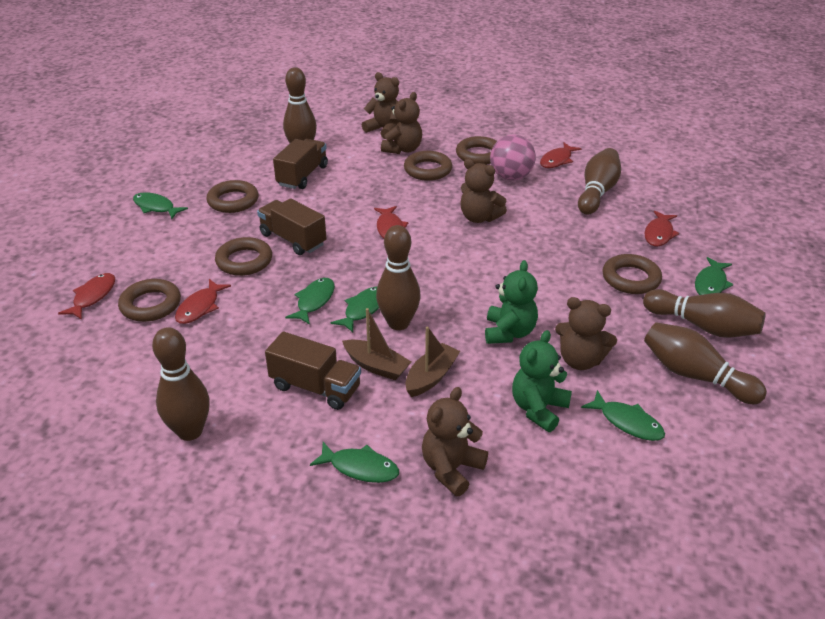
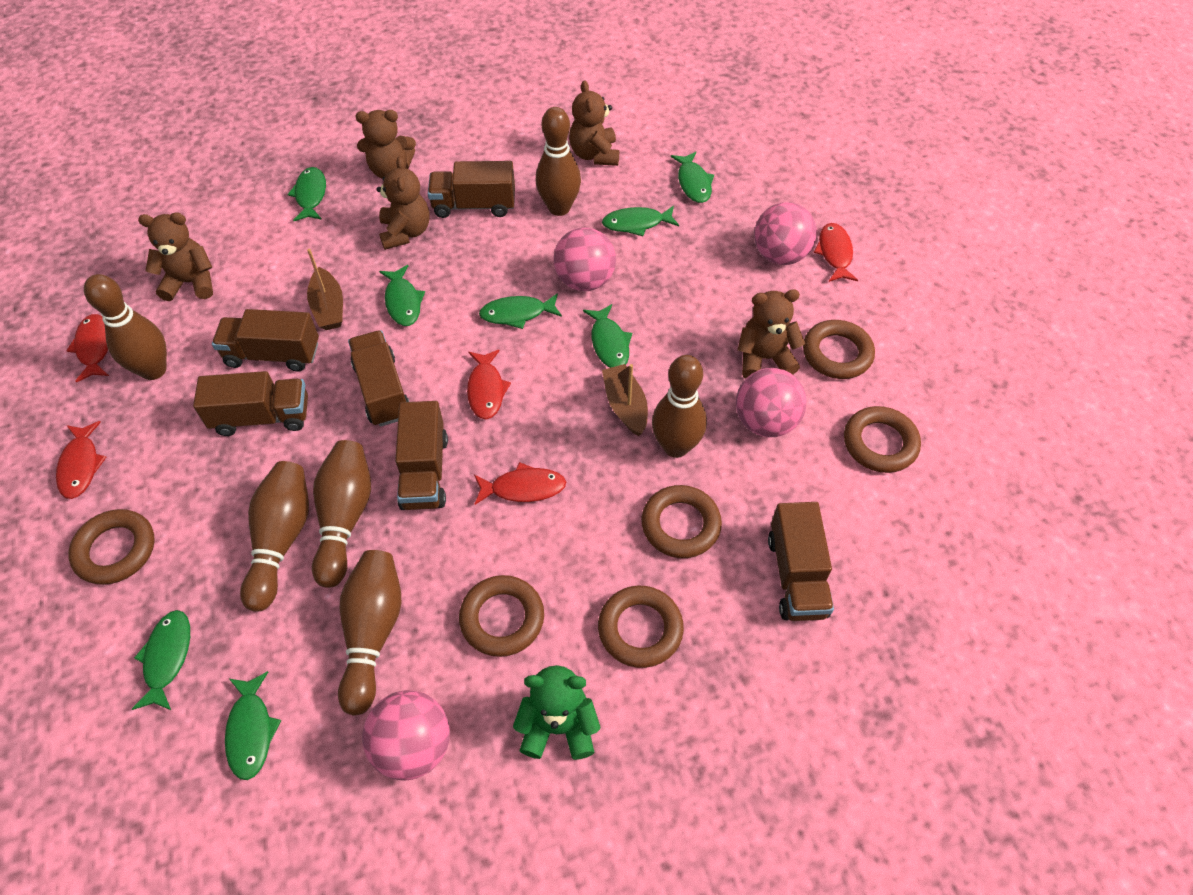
brown truck: [257,198,327,255] [265,332,361,410] [273,139,328,189] = 3 -> [193,371,308,436] [212,309,319,372] [348,330,409,427] [395,401,448,510] [428,161,515,218] [768,502,834,621] = 6
green fish: [133,192,188,219] [285,278,335,325] [310,442,399,483] [331,287,379,332] [581,390,665,441] [695,257,733,295] = 6 -> [132,610,190,710] [225,671,281,780] [287,167,326,221] [379,265,425,326] [479,293,562,329] [583,304,632,368] [602,206,679,236] [671,152,714,203] = 8
green teddy bear: [485,260,538,344] [512,330,572,432] = 2 -> [513,665,600,760] = 1
pink ball: [490,134,536,181] = 1 -> [362,690,450,780] [554,227,616,291] [736,368,807,437] [754,202,817,265] = 4

